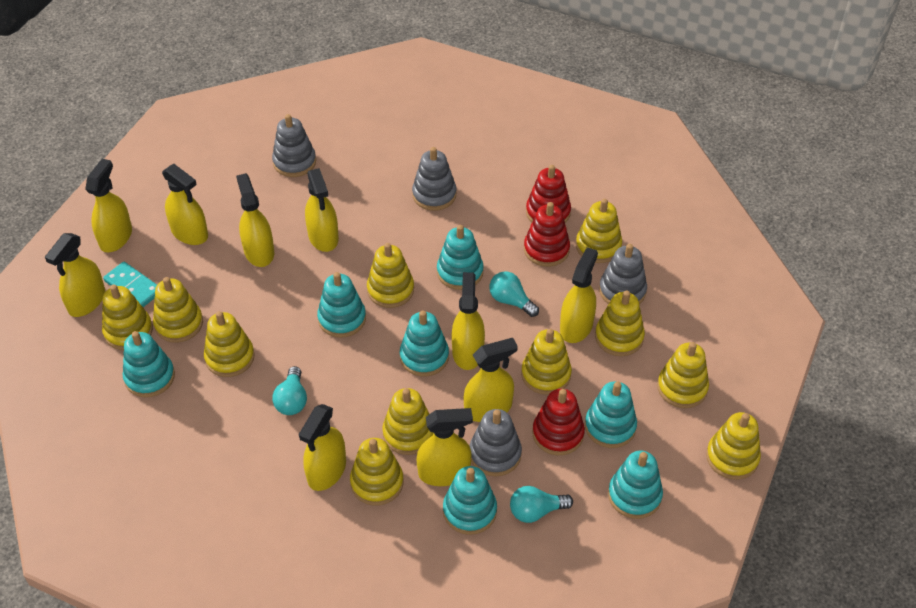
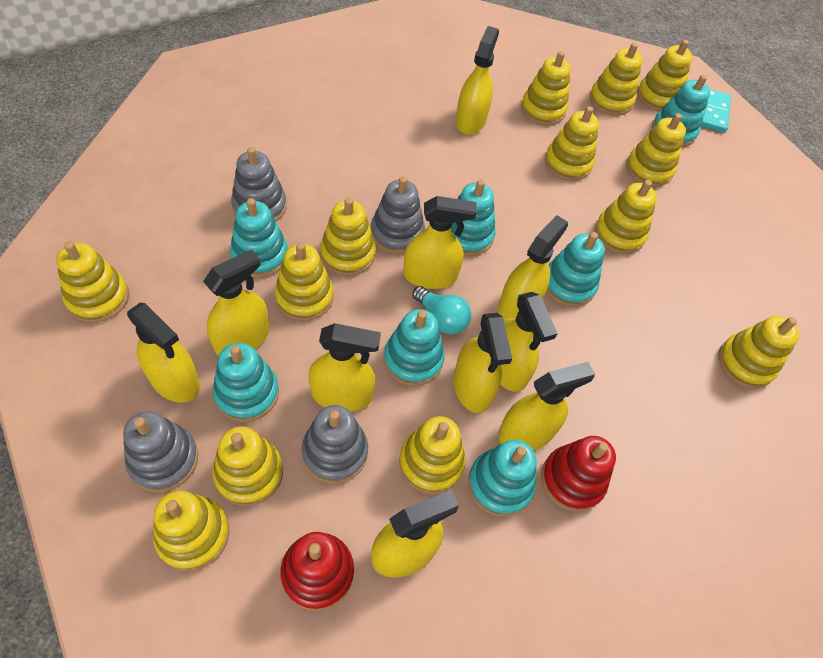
red stacking toy: [524,202,570,267] [526,165,571,223] [532,389,585,455] = 3 -> [281,532,354,611] [541,436,616,512] = 2
turquoise light bulb: [272,366,307,415] [490,271,539,317] [510,486,573,523] = 3 -> [412,286,471,334] = 1
yellow stacking toy: [102,285,153,350] [153,277,203,343] [204,311,255,377] [350,438,403,506] [367,243,414,308] [382,388,434,455] [521,329,572,395] [576,199,622,263] [595,291,645,356] [657,342,709,408] [706,412,761,480] = 11 -> [56,241,129,322] [153,491,230,571] [212,426,283,506] [275,243,334,321] [320,198,376,276] [399,416,466,494] [521,51,571,125] [545,106,599,181] [589,43,642,116] [595,180,657,254] [626,113,686,187] [637,40,692,111] [718,316,799,388] = 13

